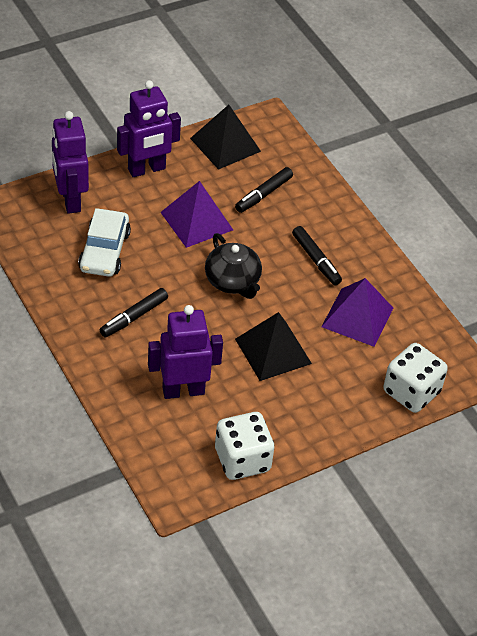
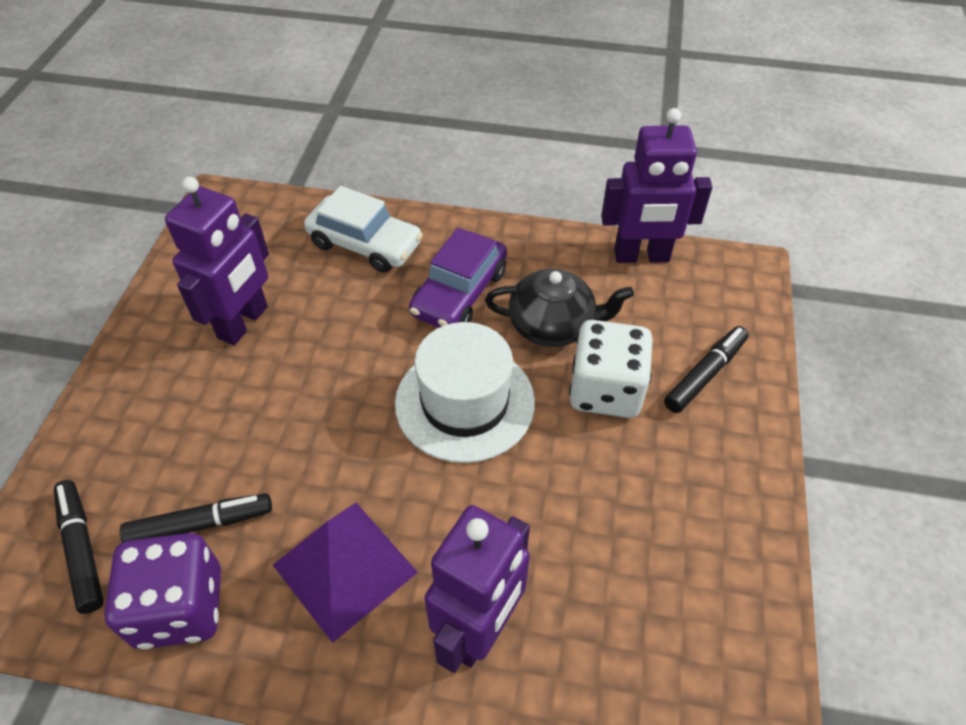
black pyramid: [190,105,261,170] [235,312,312,381] = 2 -> none = 0
purple car: none = 0 -> [409,228,507,328] = 1
purple dice: none = 0 -> [104,533,221,649] = 1
purple pyramid: [160,181,233,248] [321,278,393,347] = 2 -> [273,503,418,643] = 1
white dice: [215,412,274,480] [383,343,448,413] = 2 -> [569,320,653,418] = 1
white hat: none = 0 -> [395,322,535,463] = 1

